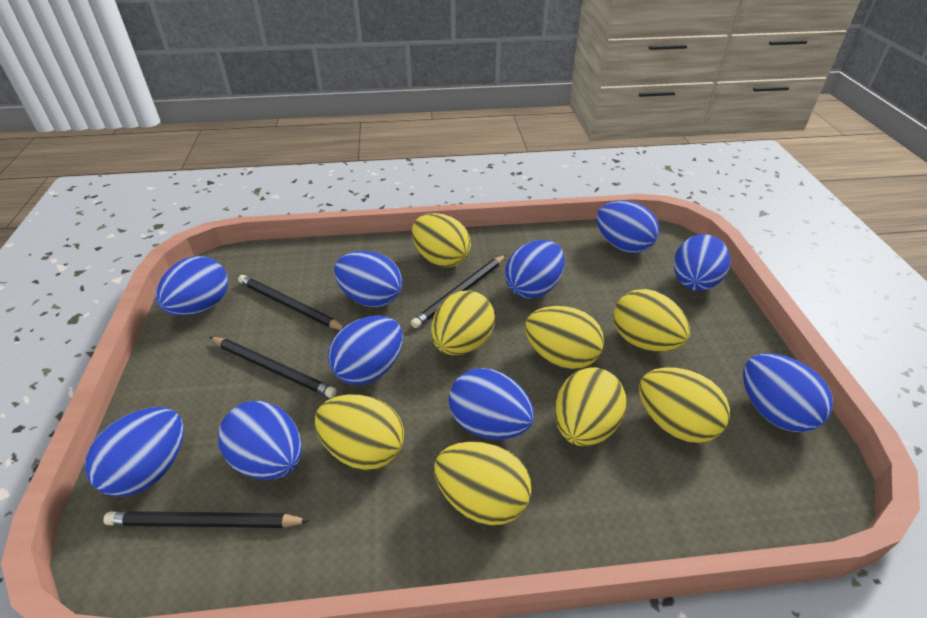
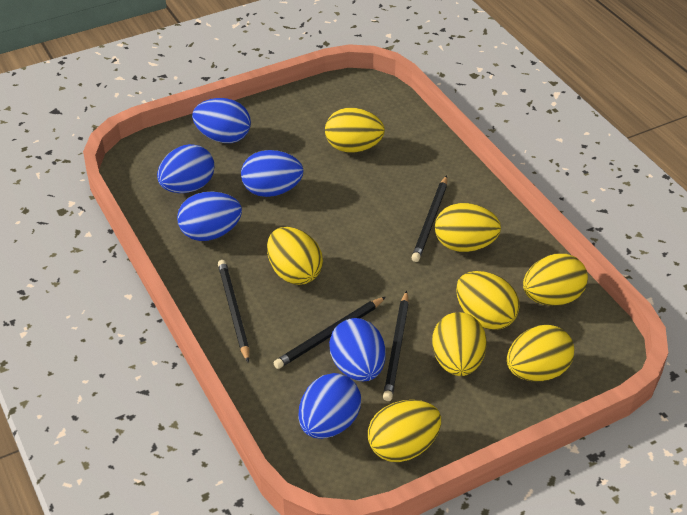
blue egg: [85,407,184,497] [156,256,228,316] [218,401,302,480] [328,315,403,385] [334,251,402,307] [449,368,534,440] [505,240,565,299] [597,201,659,253] [674,234,730,291] [743,353,833,432] = 10 -> [157,144,214,193] [177,192,242,241] [192,98,251,143] [241,150,303,197] [298,373,361,439] [329,318,386,381] = 6

